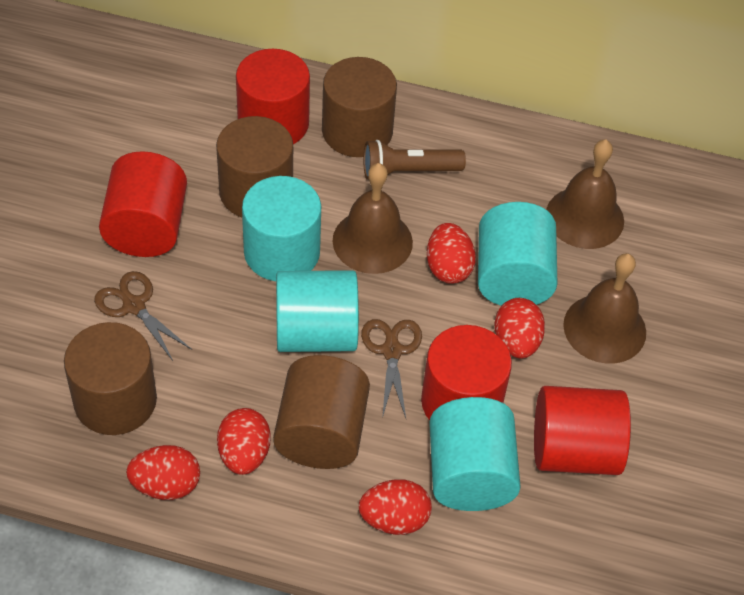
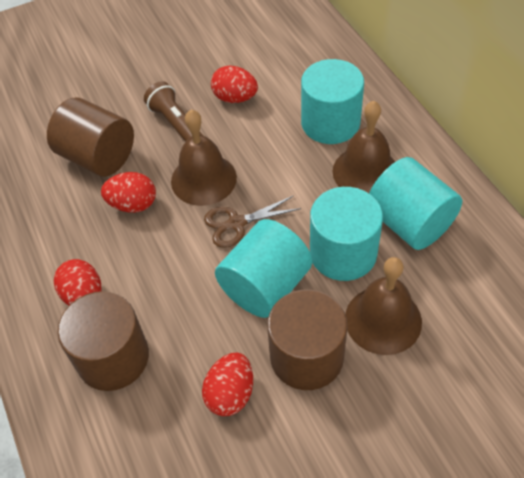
brown cylinder: [64,322,157,435] [216,116,293,217] [273,355,370,469] [322,57,397,157] = 4 -> [47,97,134,177] [57,291,149,391] [267,290,347,390] = 3
brown scissors: [94,271,192,361] [361,319,422,419] = 2 -> [204,195,301,248] = 1
red cylinder: [99,151,187,257] [236,49,310,144] [421,325,512,420] [534,386,631,475] = 4 -> none = 0
red egg: [126,445,200,500] [217,408,271,475] [359,479,432,535] [427,223,476,284] [494,298,545,359] = 5 -> [54,259,102,305] [101,172,156,213] [202,353,253,416] [211,66,258,103] = 4

